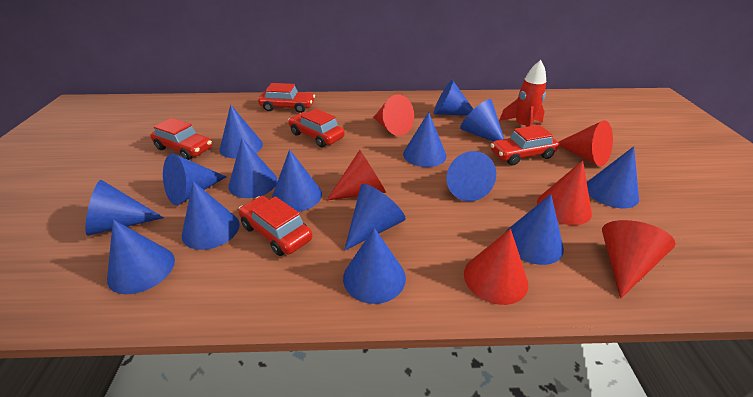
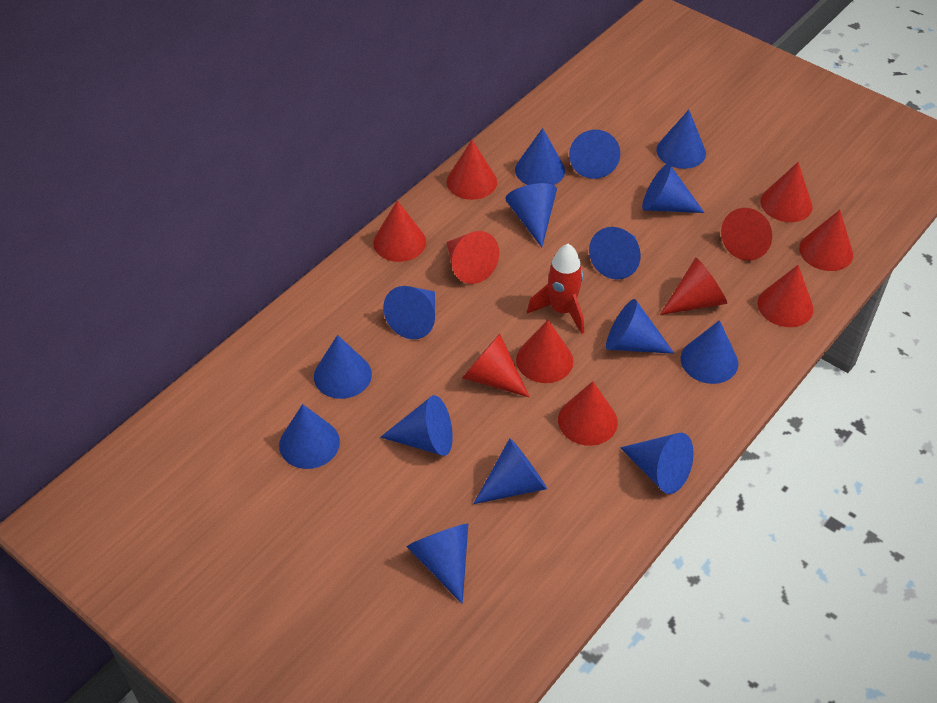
red car: [150,118,212,160] [238,196,313,256] [258,83,315,113] [288,109,345,147] [491,125,559,165] = 5 -> none = 0
red cone: [326,150,386,201] [373,94,414,136] [464,229,528,305] [537,161,592,225] [559,120,613,166] [602,220,675,299] = 6 -> [373,201,426,262] [447,140,497,200] [447,231,499,284] [462,334,530,397] [516,320,574,383] [558,381,618,446] [660,258,727,315] [721,208,772,261] [757,265,814,327] [760,162,812,222] [799,210,853,271] = 11

